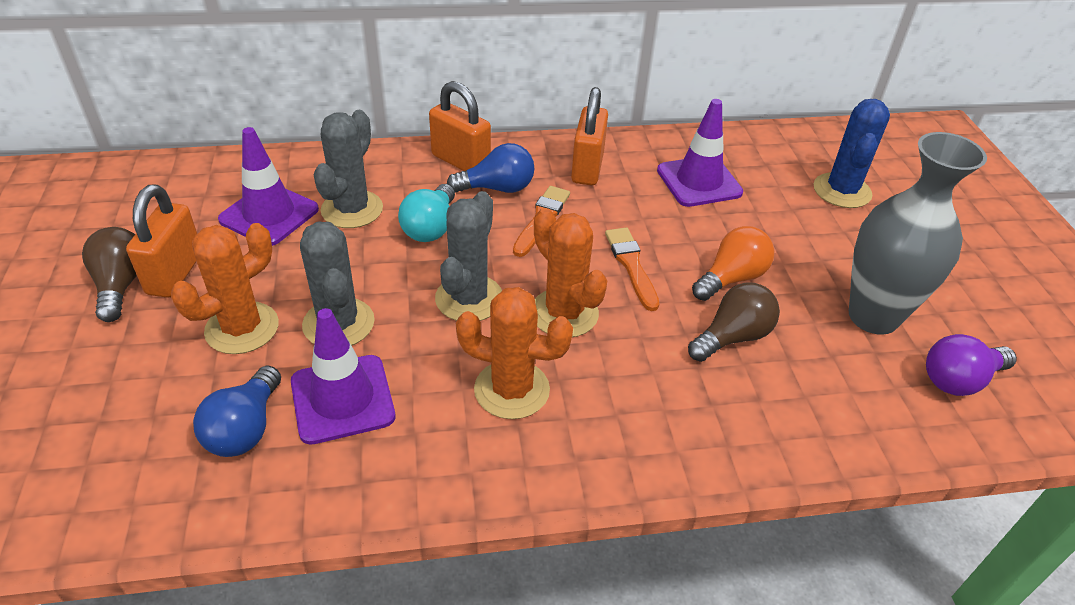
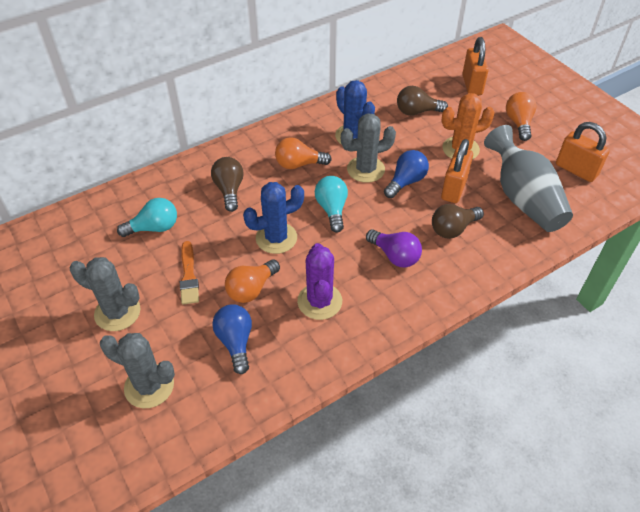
blue cactus: [814,99,890,208] = 1 -> [243,182,304,254] [335,80,375,145] = 2
brown light bulb: [82,227,137,322] [688,283,780,362] = 2 -> [211,157,244,212] [397,86,448,116] [432,204,484,239] = 3
orange brush: [513,186,570,257] [605,227,659,311] = 2 -> [180,241,199,305] = 1
orange cactus: [171,223,279,354] [456,287,573,419] [534,208,607,337] = 3 -> [441,93,495,160] = 1
orange light bulb: [692,226,774,301] = 1 -> [225,260,280,303] [275,137,332,169] [506,92,537,141] = 3
purple cactus: none = 0 -> [297,243,342,320] = 1
purple traffic cone: [218,127,319,246] [291,308,395,445] [657,99,743,207] = 3 -> none = 0
turquoise light bulb: [398,184,455,242] = 1 -> [117,198,177,237] [315,176,348,232] = 2

